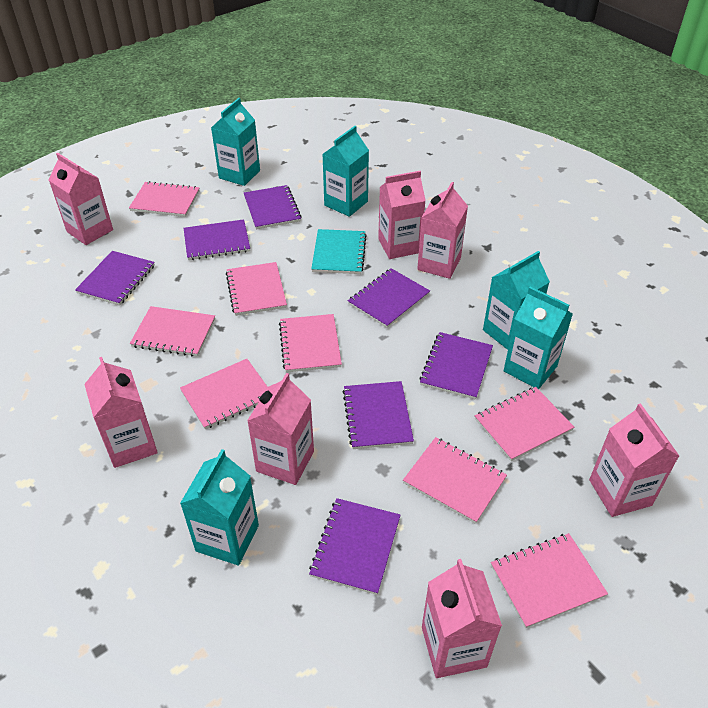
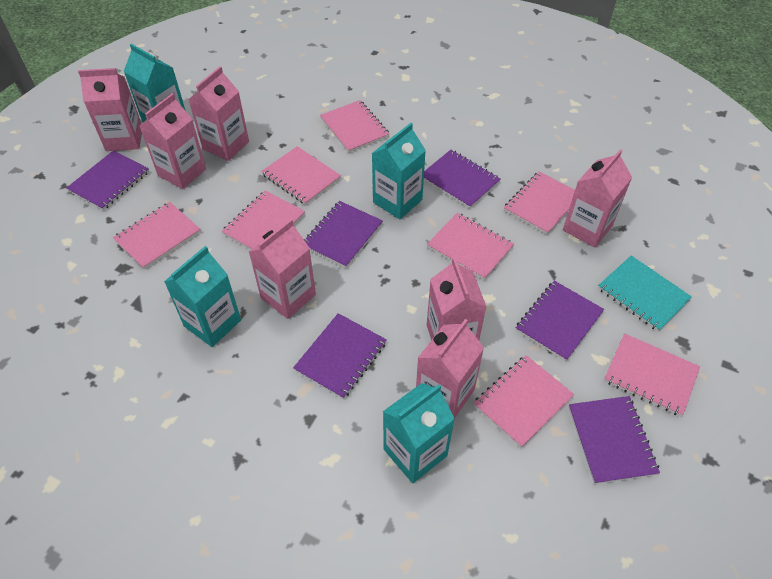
purple notebook: [75,251,155,305] [184,219,250,260] [244,185,302,229] [309,498,400,595] [343,381,414,449] [348,268,430,328] [419,332,493,399] = 7 -> [66,150,149,210] [293,313,387,399] [304,201,383,268] [424,150,501,209] [516,281,604,361] [568,396,660,484] = 6
turquoise carton: [180,449,259,566] [211,98,260,186] [322,126,369,217] [483,251,550,350] [504,287,573,389] = 5 -> [123,44,186,122] [164,246,241,347] [371,123,426,219] [383,383,455,483] = 4

